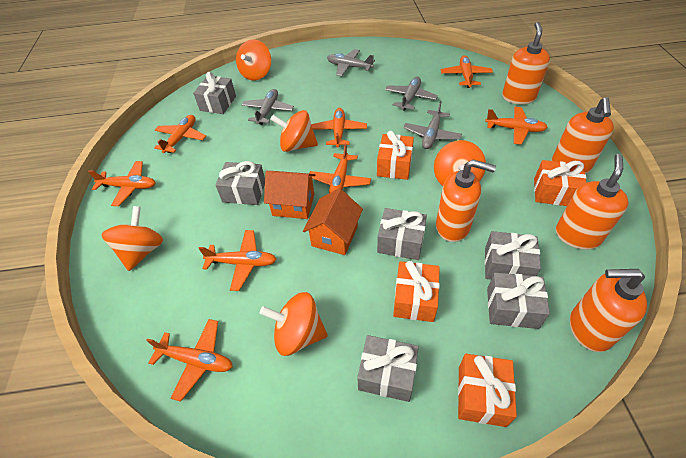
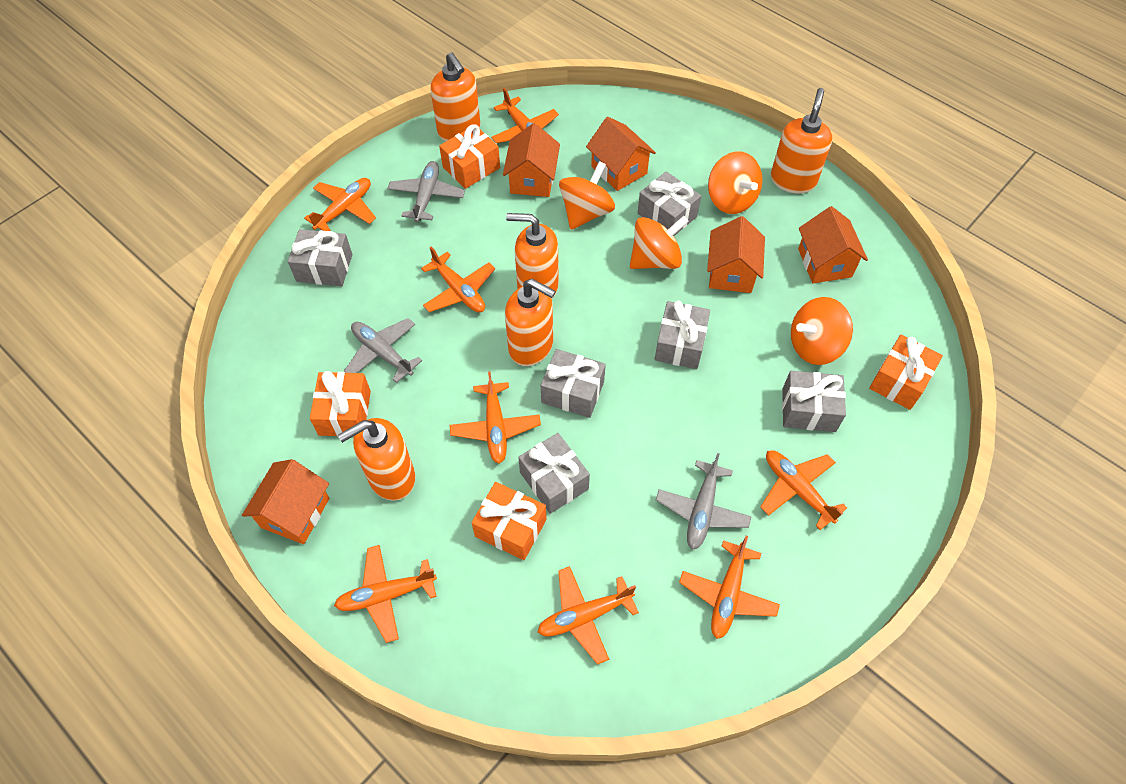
grey plane: [242,89,294,125] [327,49,375,76] [385,77,438,111] [403,101,462,149] = 4 -> [344,318,422,383] [387,161,465,222] [656,453,752,550] = 3
orange house: [264,171,315,219] [303,188,363,255] = 2 -> [242,459,329,544] [503,123,560,197] [586,117,656,191] [707,216,765,293] [798,206,868,283] = 5
orange spinning top: [101,206,163,271] [236,40,271,81] [260,292,328,356] [270,110,318,152] [434,140,486,186] = 5 -> [559,161,615,230] [630,216,689,269] [708,151,762,214] [791,297,853,365] = 4

